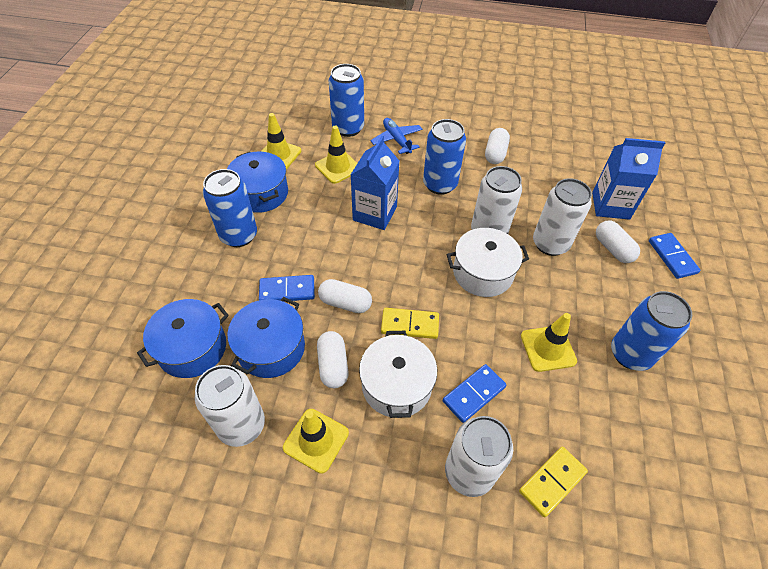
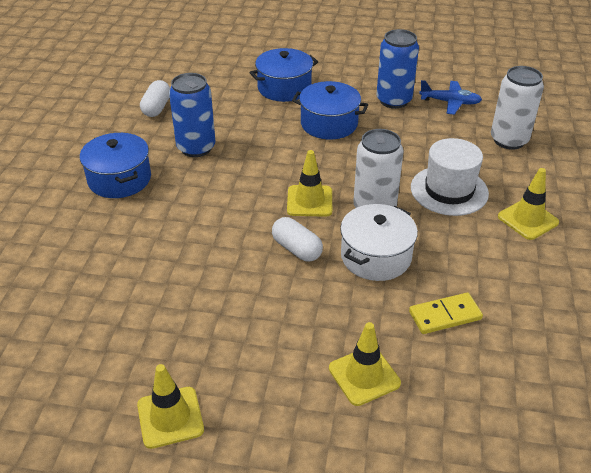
blue can: [203,169,257,247] [329,64,364,137] [423,119,466,195] [611,291,692,371] = 4 -> [169,73,215,157] [376,29,419,109] = 2
blue carton: [351,136,399,230] [592,138,665,220] = 2 -> none = 0
blue domino: [259,275,315,302] [443,364,506,423] [649,233,701,279] = 3 -> none = 0
white can: [194,365,265,447] [445,416,513,497] [471,166,522,234] [533,178,592,256] = 4 -> [353,129,404,208] [491,66,544,150] = 2
white capsule: [317,331,349,388] [318,279,372,313] [485,128,510,164] [596,221,640,263] = 4 -> [140,80,170,117] [272,217,323,262] = 2
white hat: none = 0 -> [411,138,489,216] = 1
white pot: [359,331,437,418] [447,228,529,297] = 2 -> [340,204,418,281] = 1
yellow domino: [381,308,439,339] [519,447,588,517] = 2 -> [409,293,483,334] = 1

